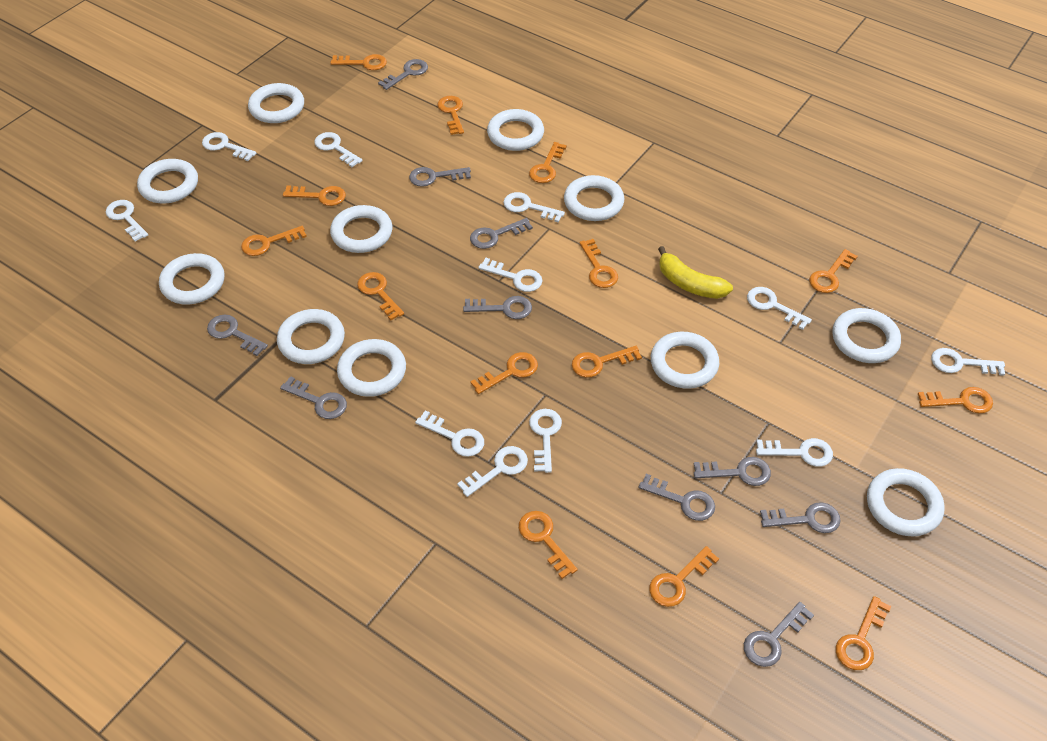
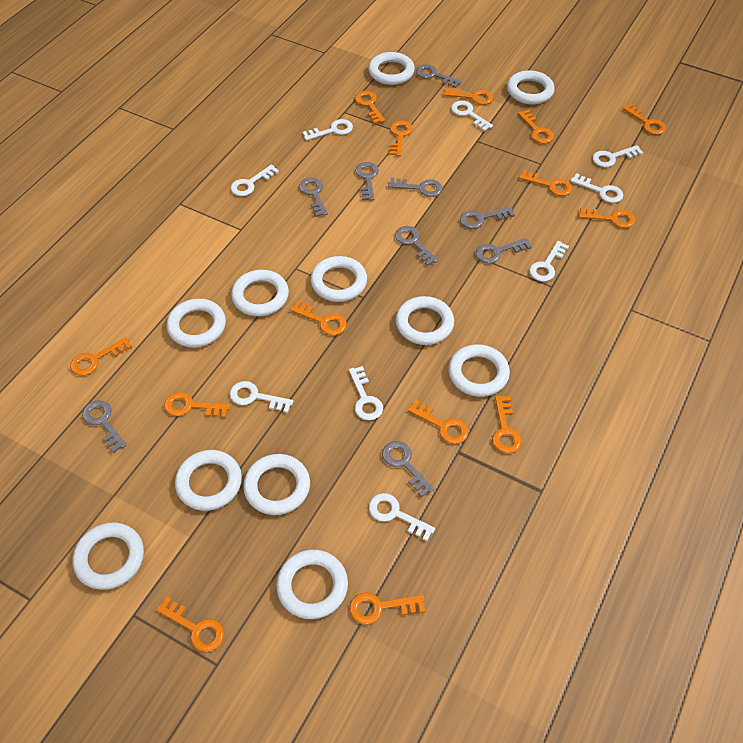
grey key: [207,315,268,356] [280,376,347,419] [378,59,428,90] [409,167,471,187] [463,296,532,319] [470,218,533,249] [639,474,715,521] [694,457,771,486] [744,602,814,667] [760,502,841,533] = 10 -> [82,400,127,453] [299,178,328,217] [355,162,379,201] [382,441,434,497] [388,178,443,197] [395,226,438,266] [416,64,462,88] [460,206,515,229] [476,238,532,263] = 9
white key: [106,200,148,242] [202,132,256,161] [314,132,363,167] [415,410,484,457] [457,446,528,497] [478,258,542,292] [504,192,565,223] [529,409,562,473] [747,287,812,330] [756,438,833,467] [931,348,1005,376] = 11 -> [230,381,293,413] [231,164,279,196] [302,119,353,141] [349,366,383,420] [369,493,435,541] [451,101,493,131] [529,241,569,281] [571,173,623,203] [593,145,643,167] = 9
yellow banana: [658,246,733,299] = 1 -> none = 0

